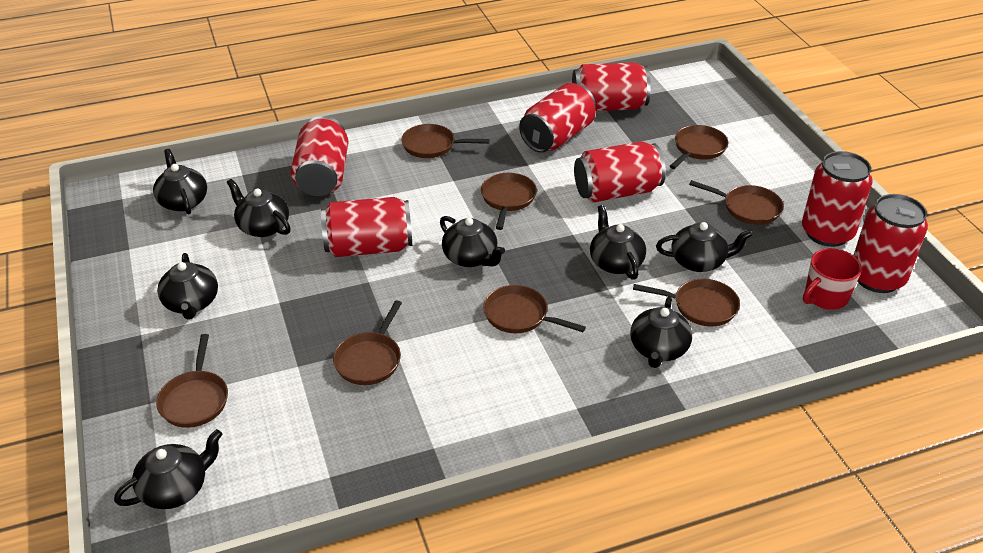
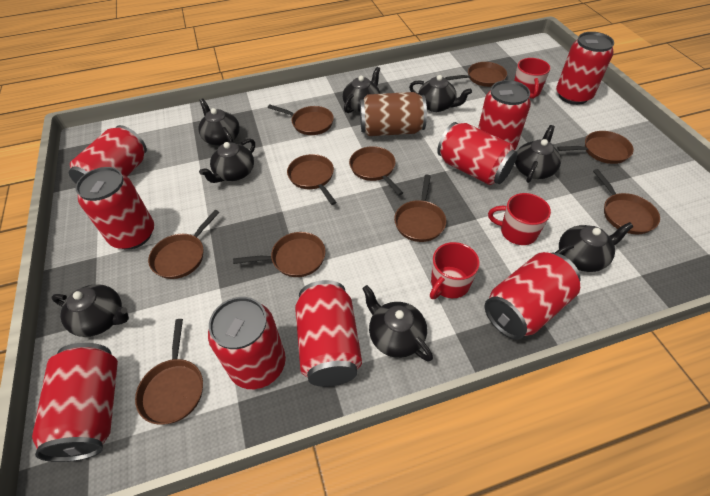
brown can: none = 0 -> [360,92,427,136] = 1
brown pan: [156,334,228,428] [333,300,402,385] [401,124,490,158] [481,173,537,230] [483,285,586,333] [633,279,740,326] [670,125,728,169] [689,180,783,225] = 8 -> [135,319,203,425] [148,210,219,279] [233,232,326,277] [268,104,334,135] [287,154,336,205] [349,146,403,195] [394,175,446,242] [445,62,507,87] [557,131,634,164] [593,169,660,235] = 10
red can: [291,116,349,196] [321,197,412,257] [519,83,596,153] [572,63,651,111] [574,141,666,202] [802,151,873,247] [853,194,928,293] = 7 -> [32,343,118,462] [69,125,147,184] [75,167,154,250] [208,297,286,389] [295,280,362,387] [437,122,518,185] [478,80,531,150] [485,252,580,340] [556,32,614,105] = 9
red mug: [803,248,862,310] = 1 -> [430,242,480,299] [488,193,551,245] [514,58,550,99] = 3

